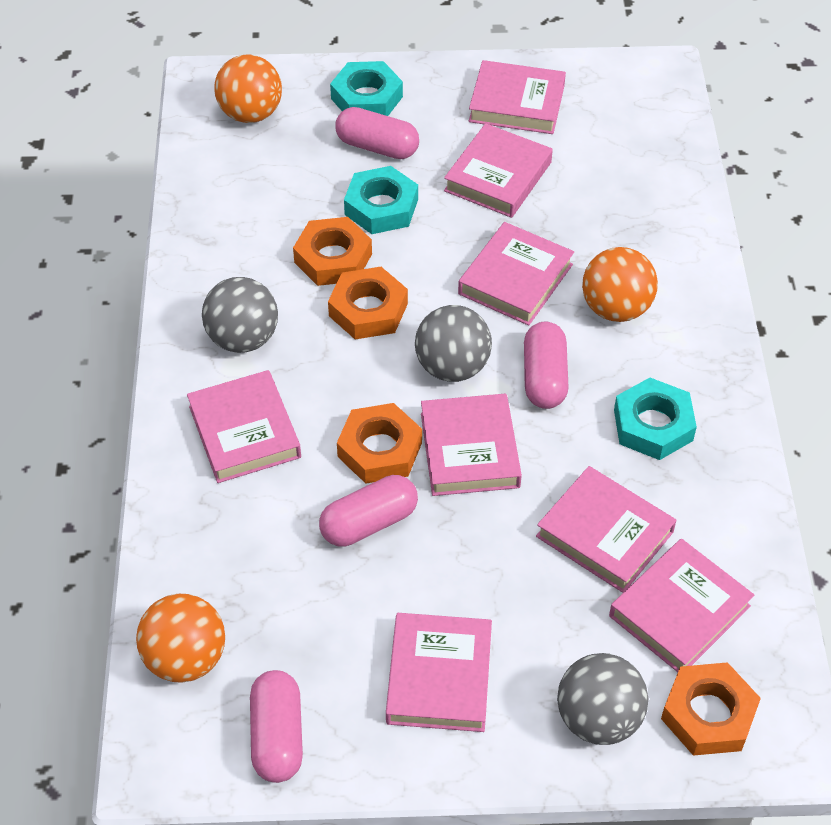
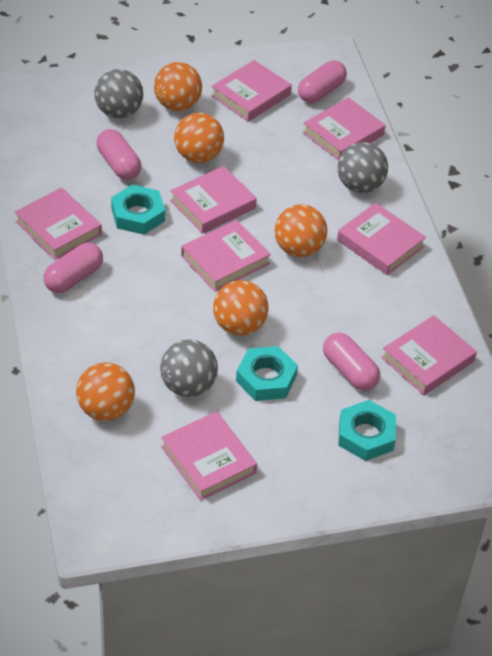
orange ball: [136,594,225,683] [214,54,282,123] [582,247,658,322] = 3 -> [76,362,135,421] [154,62,202,111] [174,113,224,163] [213,280,268,336] [275,204,327,257] = 5
orange nut: [293,217,372,286] [328,267,408,339] [337,403,422,484] [661,662,761,756] = 4 -> none = 0

